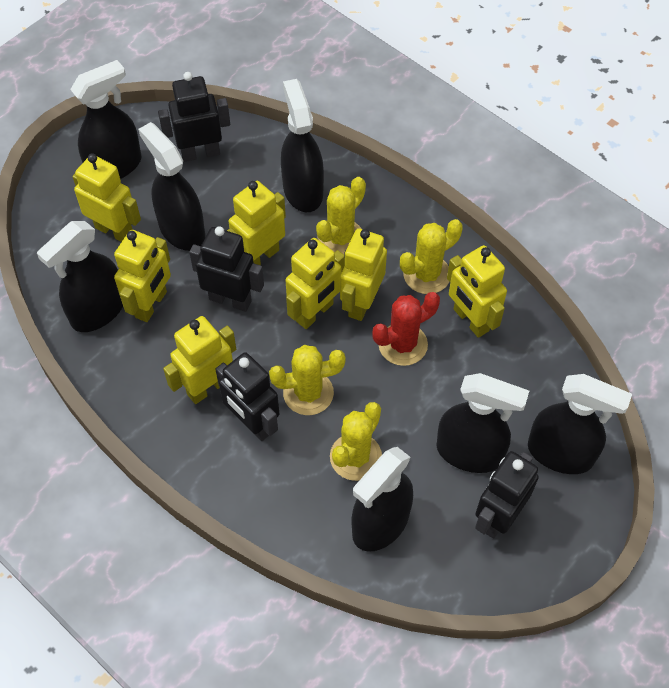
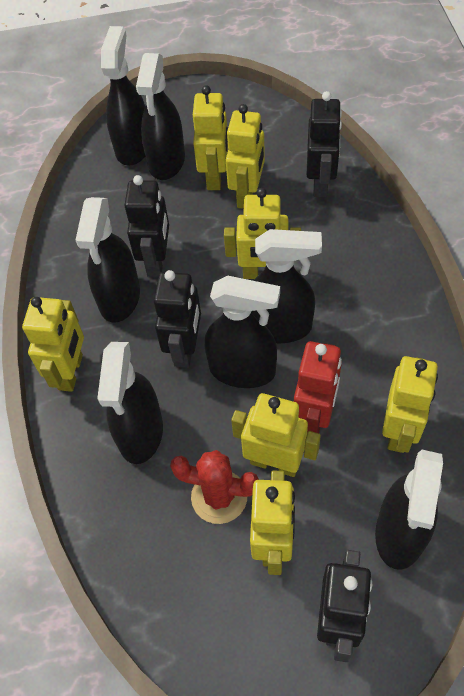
red robot: none = 0 -> [294,341,342,433] = 1
yellow cactus: [269,345,346,415] [316,177,366,254] [330,402,382,481] [400,219,463,294] = 4 -> none = 0

